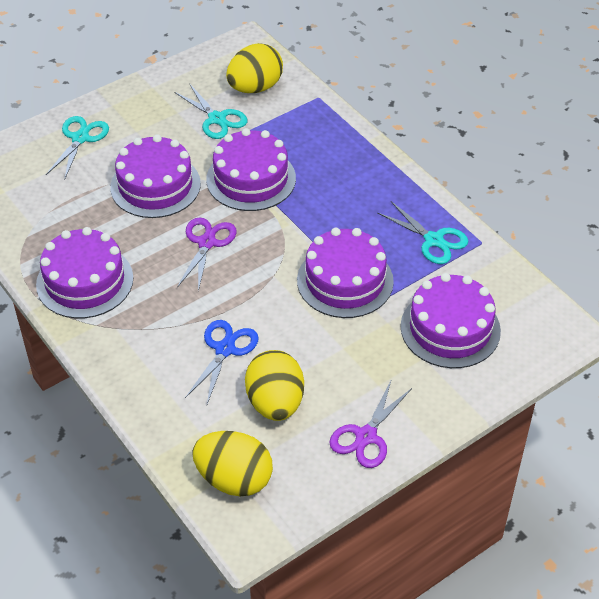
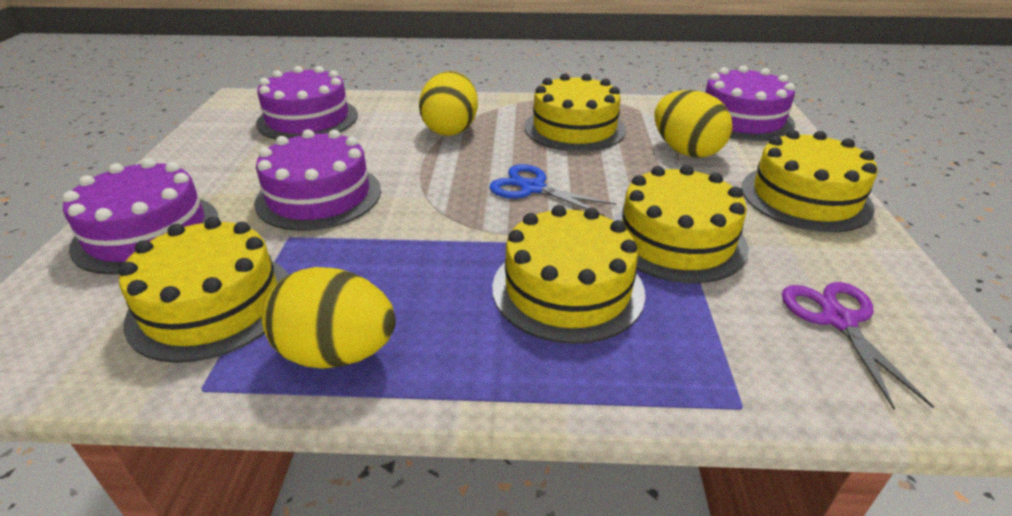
purple cake: [36,227,133,318] [110,134,201,218] [206,128,296,211] [297,228,394,318] [401,273,501,368] = 5 -> [62,158,219,275] [254,129,381,231] [256,66,358,139] [705,66,795,141] = 4
purple scissors: [177,217,237,291] [329,379,412,468] = 2 -> [782,282,934,409] = 1
turquoise scissors: [46,116,109,180] [174,83,247,139] [378,201,469,264] = 3 -> none = 0
yellow cake: none = 0 -> [118,217,289,363] [492,205,645,344] [524,73,626,152] [613,165,749,283] [741,130,878,232] = 5

